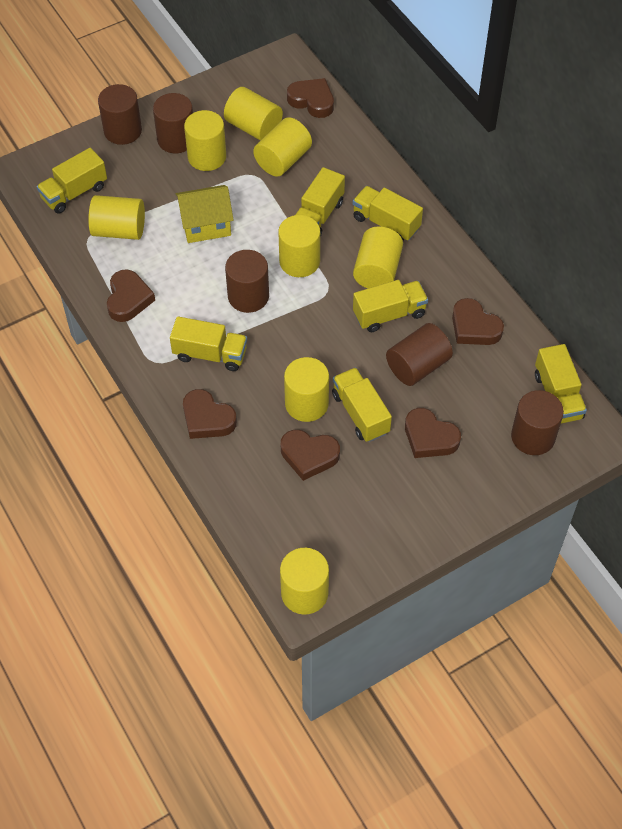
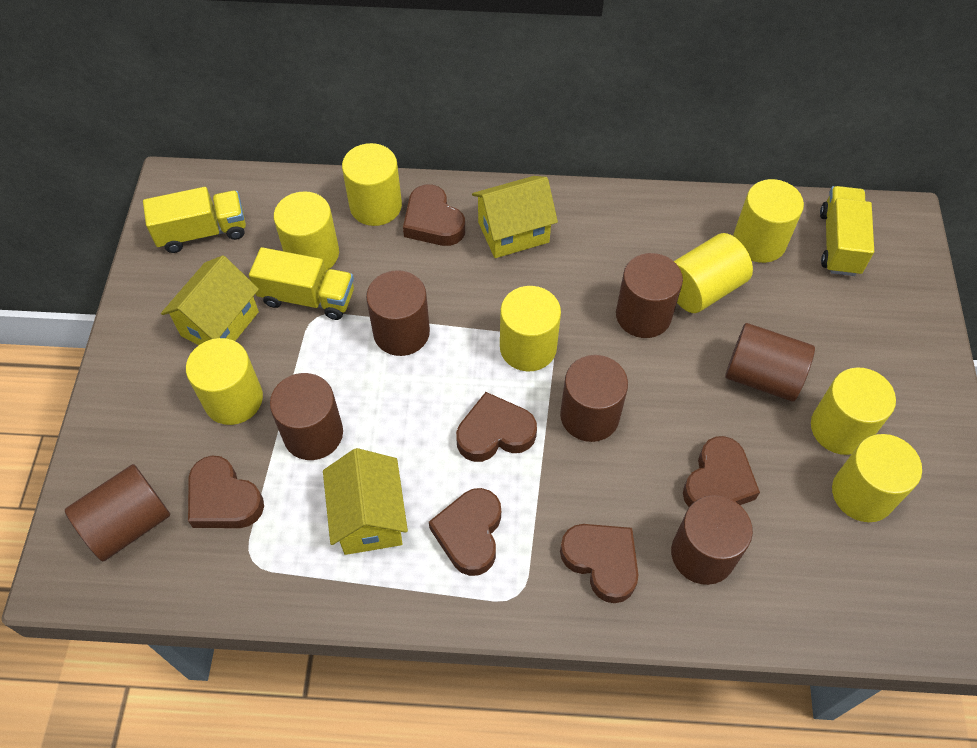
brown cylinder: [98,84,142,145] [153,93,193,153] [225,250,269,313] [386,323,453,386] [511,390,564,455] = 5 -> [65,464,170,562] [270,373,343,460] [366,270,430,356] [560,355,628,442] [616,253,683,338] [671,495,753,585] [725,323,815,402] = 7
yellow house: [176,185,234,243] = 1 -> [161,255,259,345] [323,448,408,555] [472,176,558,258] = 3
yellow truck: [37,148,107,214] [170,316,247,371] [295,167,345,237] [332,368,392,442] [353,186,423,241] [353,280,428,332] [535,344,587,423] = 7 -> [143,187,246,253] [249,247,354,320] [820,186,874,276] = 3

